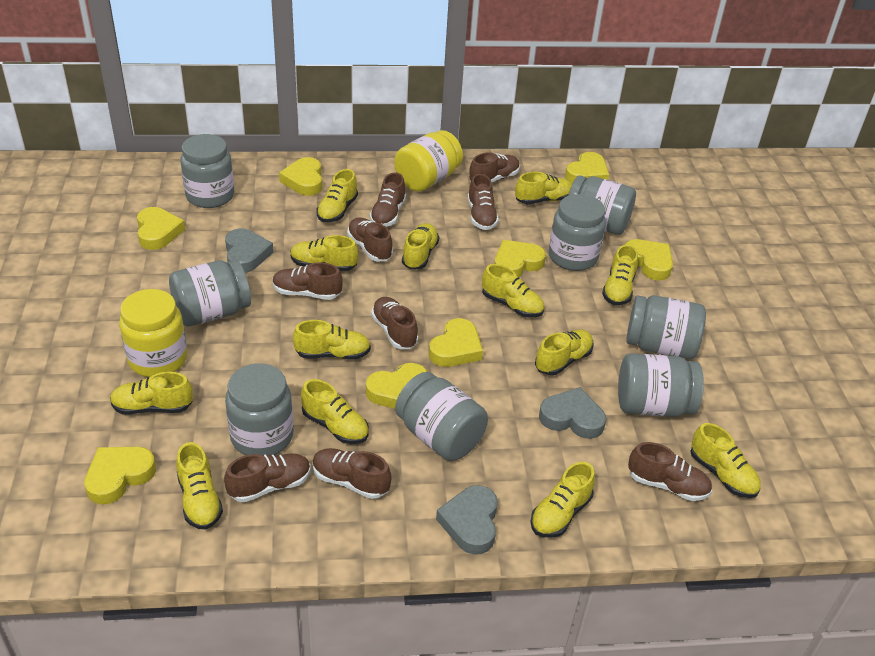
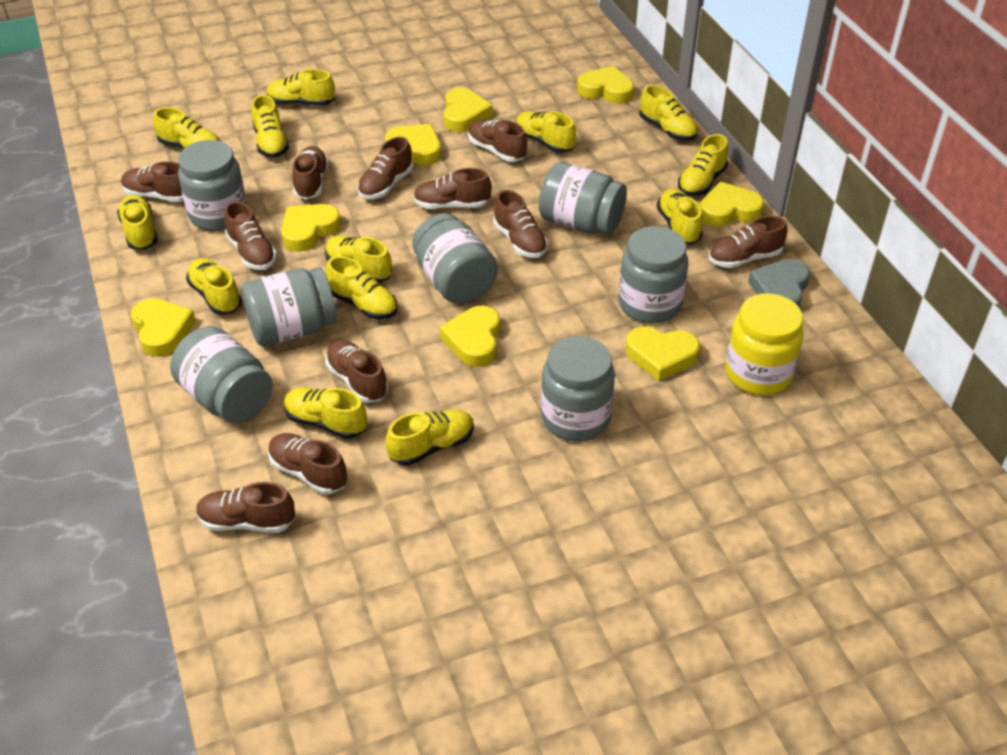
brown shoe: [224,453,311,502] [273,262,343,300] [312,448,392,499] [347,217,393,261] [370,172,406,227] [371,297,418,349] [468,174,499,230] [469,152,520,183] [628,442,712,501] = 9 -> [121,161,184,202] [196,482,295,533] [224,201,277,270] [268,433,347,494] [292,146,329,200] [325,340,388,403] [357,137,413,199] [413,168,492,209] [468,119,527,162] [493,190,548,258] [709,216,787,268] = 11
grey heart: [225,228,274,273] [436,485,498,554] [539,387,606,439] = 3 -> [748,259,810,307] = 1
grey jar: [169,260,251,327] [180,134,234,208] [225,363,294,455] [395,372,488,461] [549,194,606,271] [568,175,636,235] [618,353,704,417] [626,295,706,359] = 8 -> [170,326,273,424] [178,140,247,231] [241,267,337,346] [412,213,498,304] [539,162,627,235] [541,336,615,441] [618,226,688,323] = 7
yellow jar: [119,289,187,377] [394,130,463,192] = 2 -> [725,293,804,395] = 1

